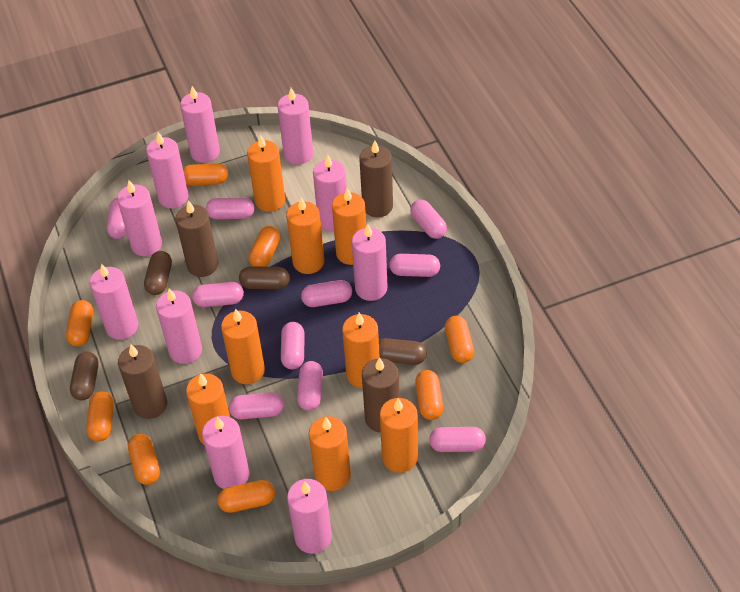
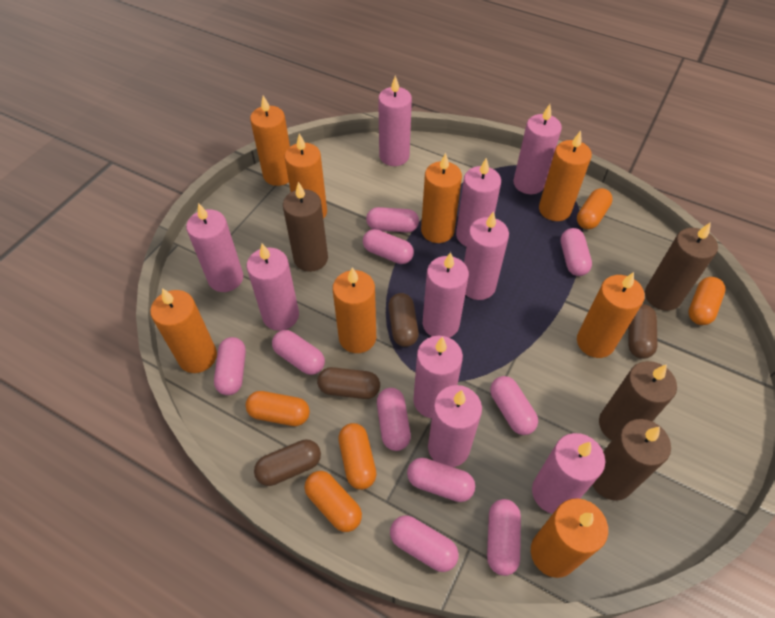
orange capsule: [66,300,93,347] [86,391,114,442] [128,434,160,485] [183,163,228,186] [217,480,275,513] [248,226,280,267] [415,370,443,420] [445,316,474,363] = 8 -> [246,391,310,426] [305,471,362,532] [338,423,376,490] [577,188,613,229] [688,277,725,325] = 5

